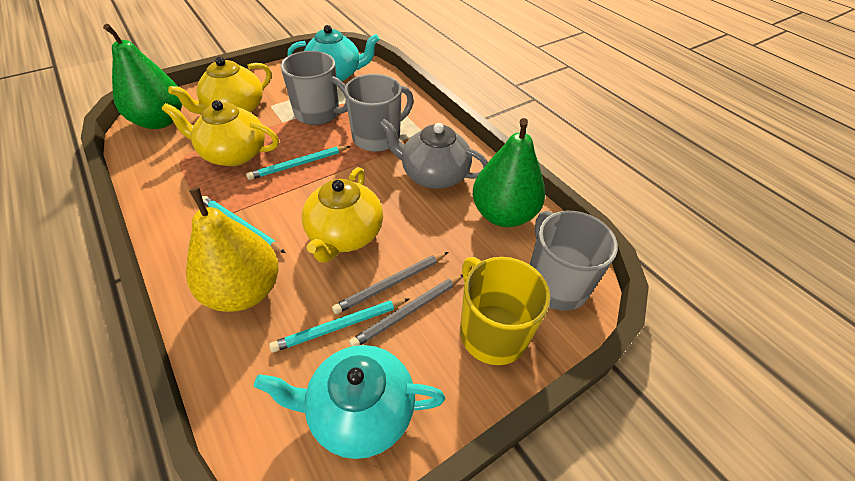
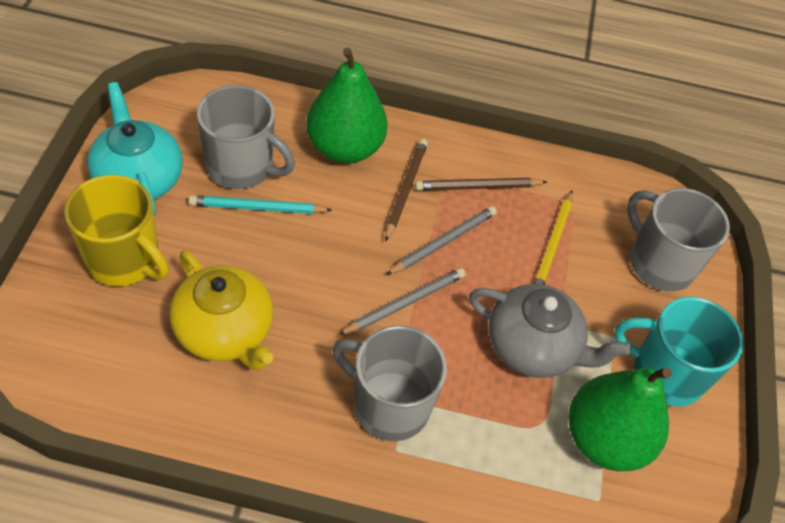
brown pencil: none = 0 -> [385,139,428,242] [415,178,547,191] = 2
turquoise mug: none = 0 -> [614,297,744,407] = 1
turquoise pencil: [202,196,285,253] [246,146,350,180] [269,299,409,353] = 3 -> [188,195,332,214] = 1
turquoise teapot: [254,345,445,459] [287,25,380,81] = 2 -> [87,82,183,215] = 1
yellow pear: [186,187,279,312] = 1 -> none = 0
yellow pencil: none = 0 -> [534,190,573,285] = 1
yellow teapot: [162,100,279,166] [168,57,271,114] [301,167,383,263] = 3 -> [170,251,273,370] = 1

